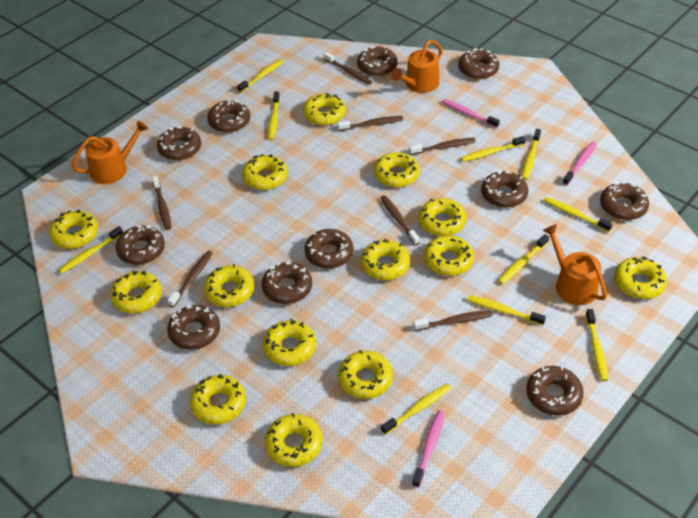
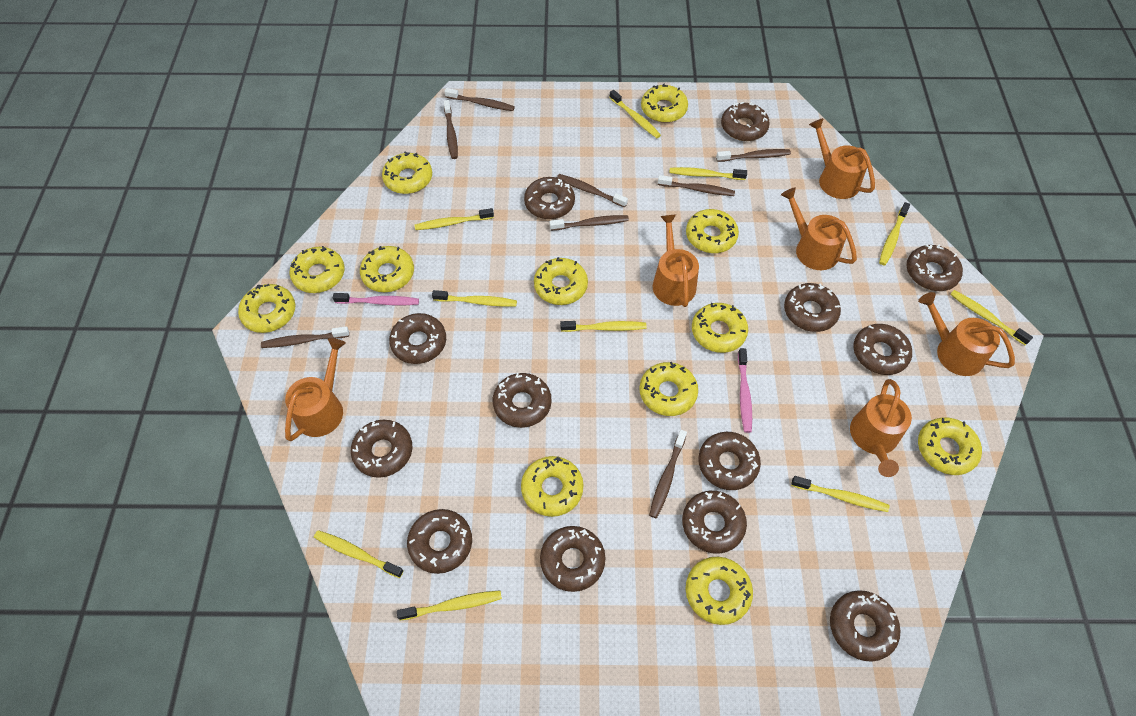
brown donut: [116,225,165,265] [157,126,201,160] [167,305,220,350] [207,100,250,133] [262,261,312,304] [304,229,354,269] [357,46,398,76] [458,48,499,79] [481,170,528,208] [526,366,584,415] [600,182,649,220] = 11 -> [351,420,412,478] [389,313,446,364] [407,509,472,574] [493,373,552,428] [524,177,575,219] [540,526,605,592] [682,491,747,554] [698,432,761,490] [721,102,770,141] [784,283,841,332] [830,590,900,662] [853,324,912,375] [907,244,963,291] = 13
brown toothbrush: [152,176,171,230] [167,251,213,307] [324,52,372,85] [338,116,404,131] [380,195,420,245] [409,138,476,155] [413,310,493,331] = 7 -> [261,326,349,348] [444,100,458,159] [445,88,515,111] [550,215,629,231] [557,174,628,207] [649,430,687,518] [658,175,735,196] [716,149,791,162] = 8
orange watering can: [72,121,149,184] [391,40,443,93] [543,224,607,305] = 3 -> [285,338,346,441] [653,214,699,307] [781,187,857,270] [809,118,875,199] [850,379,912,477] [918,292,1015,376] = 6
pink toothbrush: [412,410,445,488] [442,99,500,128] [562,142,597,185] = 3 -> [333,293,419,305] [738,348,752,433] = 2
yellow donut: [49,209,98,249] [110,270,162,313] [190,374,246,425] [204,264,255,307] [242,154,288,190] [263,319,316,366] [265,413,323,467] [303,93,346,126] [338,350,393,399] [361,239,410,280] [374,152,419,188] [418,198,467,236] [424,236,474,276] [614,256,667,299] = 14 -> [238,284,295,333] [290,246,344,293] [360,246,414,292] [382,151,432,194] [521,456,583,517] [534,257,588,305] [639,362,698,416] [641,84,688,123] [686,209,739,253] [686,557,753,625] [692,303,748,353] [918,418,982,475] = 12

